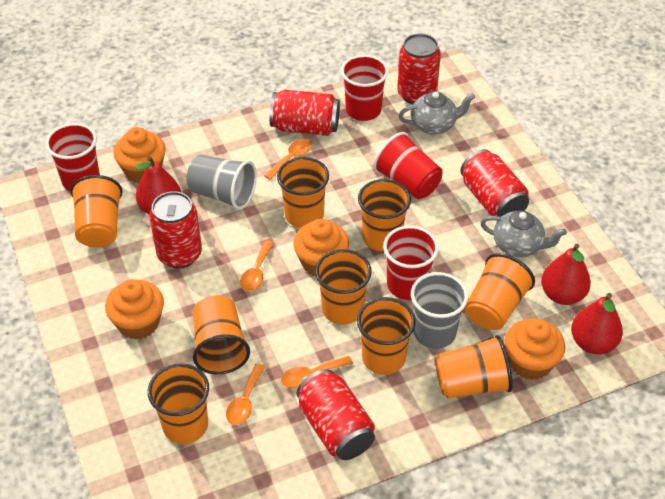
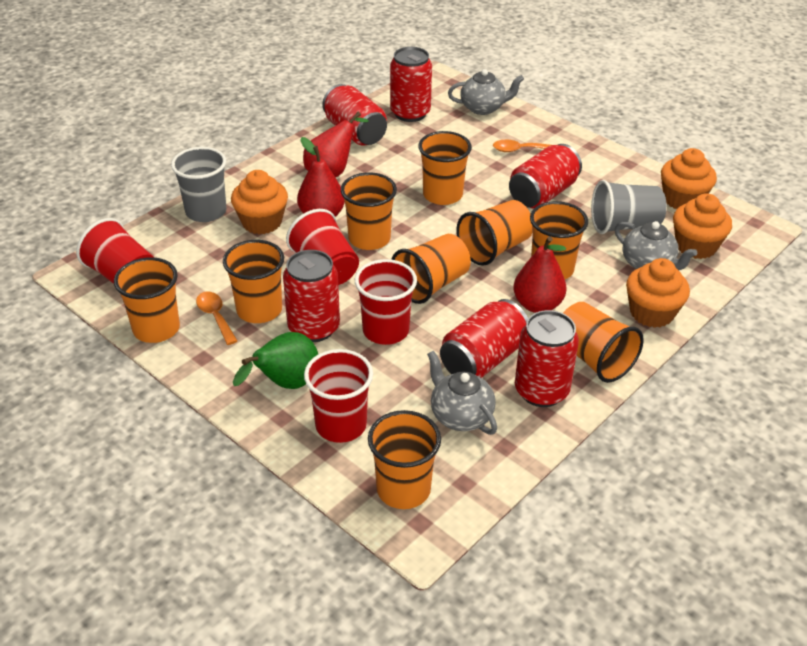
green pear: none = 0 -> [233,332,318,389] = 1
grey teapot: [399,92,475,134] [480,210,567,257] = 2 -> [427,351,497,435] [448,69,524,115] [615,221,697,270] = 3
orange spoon: [226,363,265,425] [240,240,274,291] [264,139,312,180] [281,356,353,388] = 4 -> [196,291,237,345] [493,140,551,152] = 2
red can: [149,191,202,269] [269,90,340,136] [296,369,375,460] [397,34,441,104] [461,149,529,217] = 5 -> [283,250,340,342] [322,84,387,146] [390,47,432,122] [440,299,528,378] [509,144,582,208] [515,310,579,407] = 6

